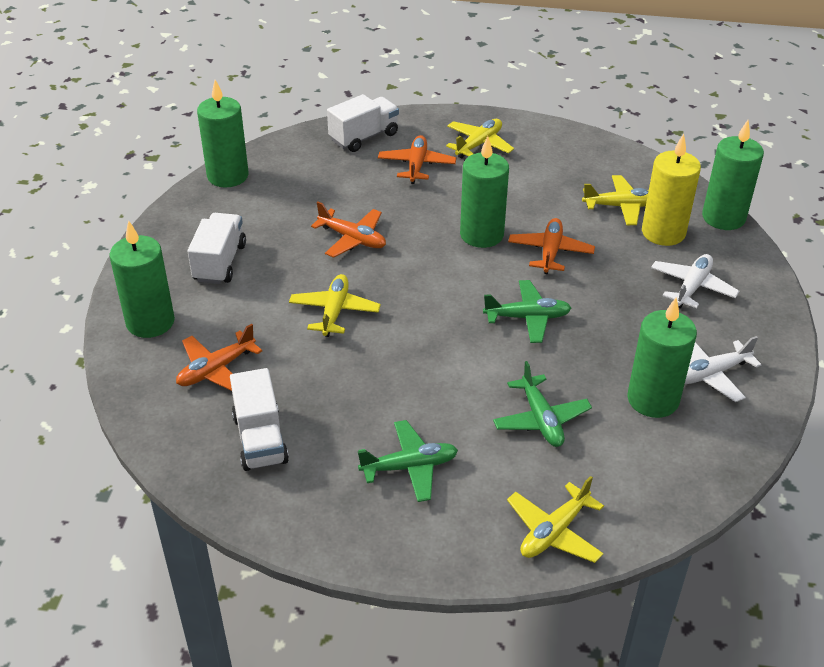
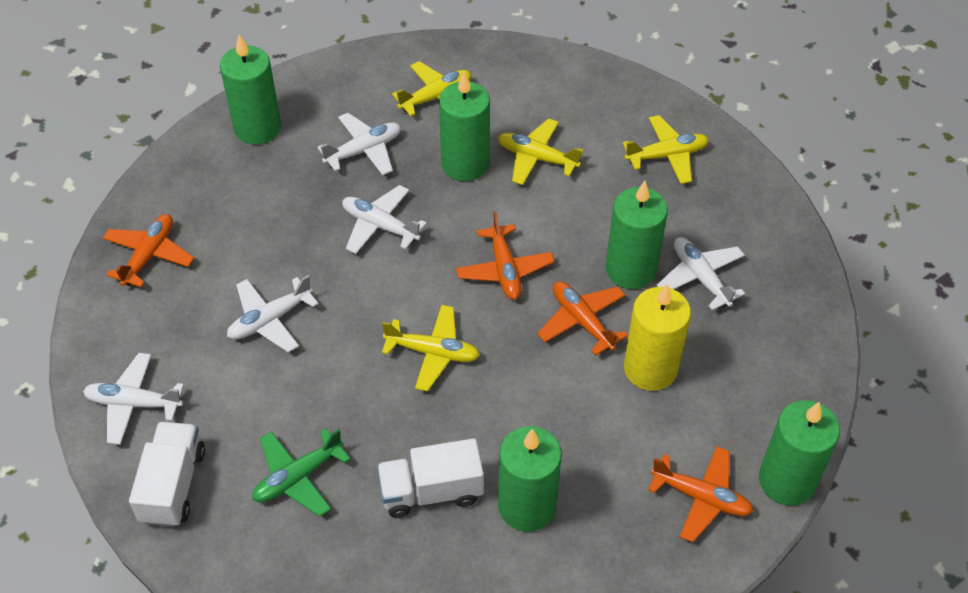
green plane: [358,420,458,502] [483,280,571,343] [493,361,592,447] = 3 -> [252,429,350,517] = 1
white plane: [651,254,739,308] [685,336,762,402] = 2 -> [83,353,184,445] [227,275,319,353] [317,113,401,175] [342,185,427,254] [656,237,745,310] = 5
white truck: [187,213,246,284] [230,368,289,471] [327,94,399,152] = 3 -> [129,422,205,527] [377,438,484,518] = 2

